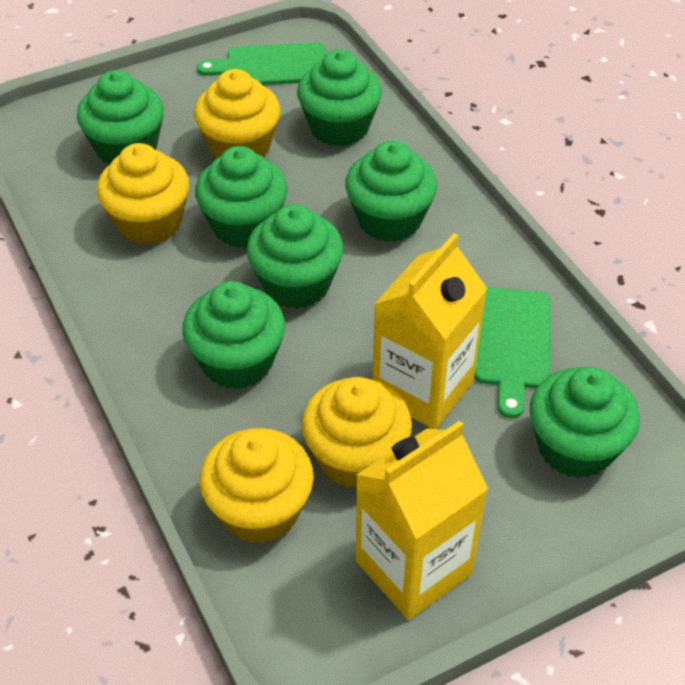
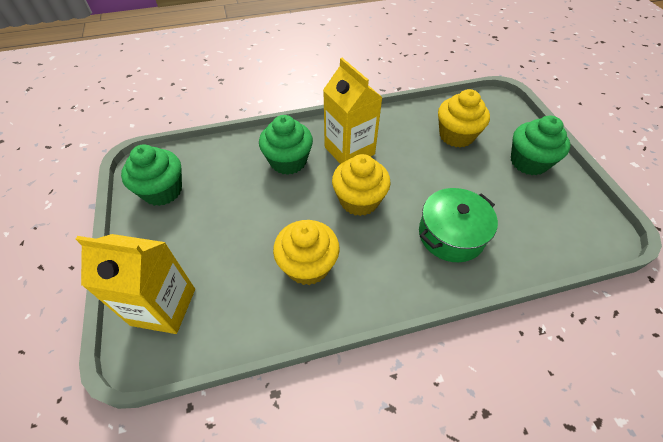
green cupcake: [77,70,164,165] [182,281,285,389] [195,146,288,248] [246,204,344,309] [297,49,382,146] [345,140,437,242] [530,366,640,478] = 7 -> [121,145,182,206] [259,115,313,175] [511,116,571,175] = 3
green cutting board: [197,42,327,85] [474,287,551,418] = 2 -> none = 0
green pot: none = 0 -> [419,188,498,262] = 1
yellow cupcake: [97,143,189,245] [194,69,281,158] [200,428,314,544] [302,377,412,489] = 4 -> [273,220,340,285] [332,154,391,216] [438,89,490,148] = 3

